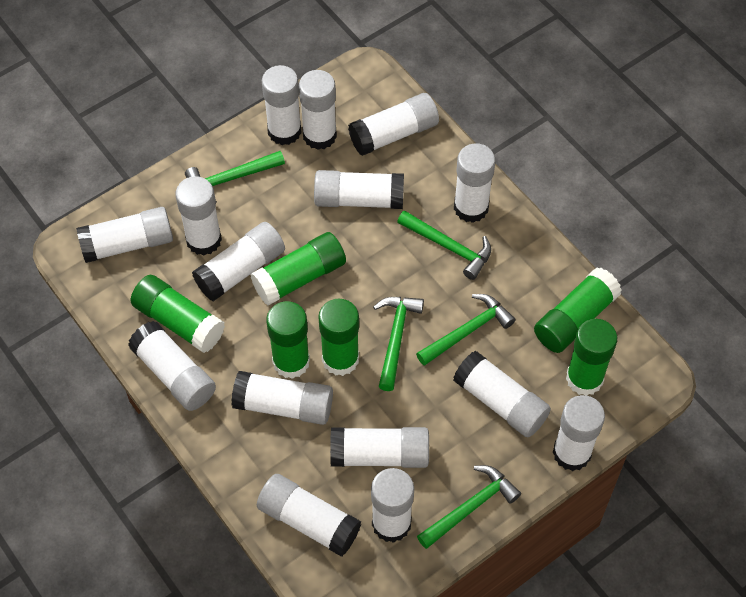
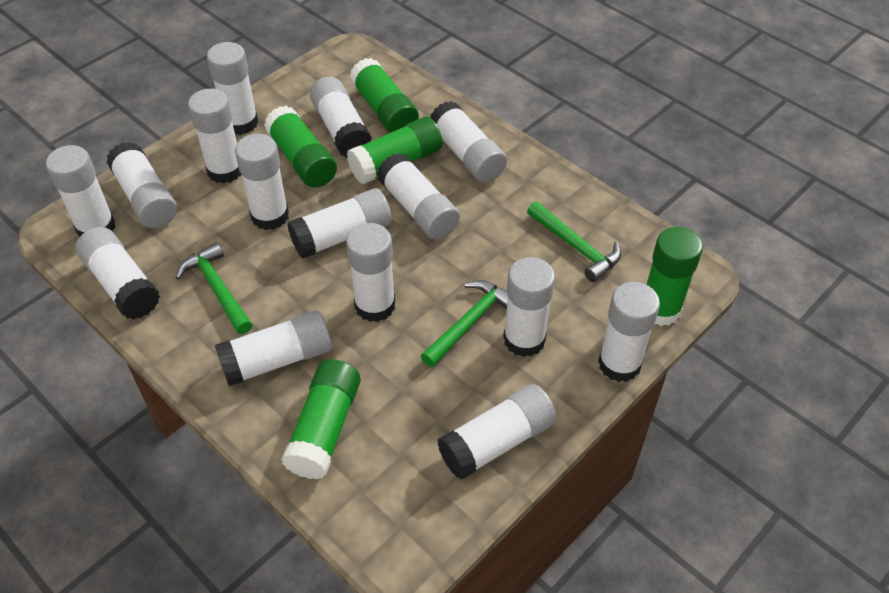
green glue stick: [131,275,225,353] [250,232,346,306] [266,301,310,379] [318,299,359,376] [534,267,622,353] [566,319,617,396] = 6 -> [264,106,337,188] [281,359,361,479] [347,116,443,184] [350,58,419,133] [647,227,703,326] = 5
green hammer: [185,151,285,203] [373,297,424,391] [397,210,491,280] [416,294,515,366] [417,465,521,549] = 5 -> [175,242,253,334] [421,280,508,367] [527,202,621,282] = 3

